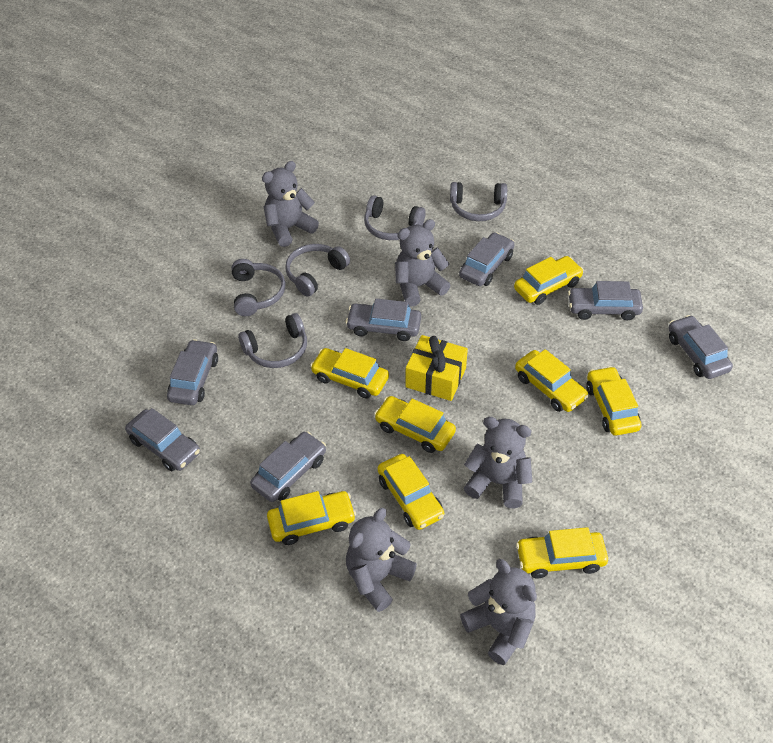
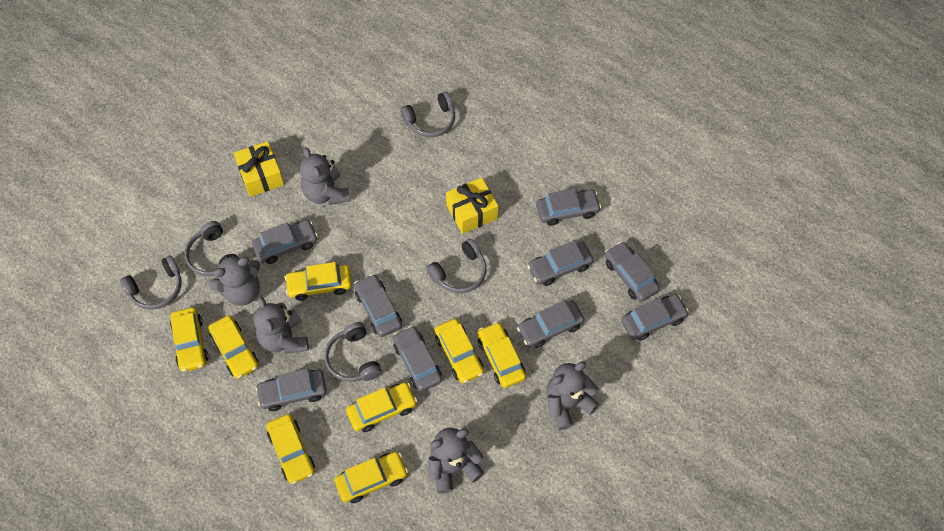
grey car: [125,408,200,471] [167,339,218,405] [250,431,326,502] [346,299,421,341] [459,232,515,286] [568,281,643,321] [668,315,733,379] = 7 -> [252,220,318,264] [256,369,327,411] [354,274,402,337] [393,326,442,392] [517,300,585,348] [527,240,593,286] [536,188,601,226] [604,242,660,302] [621,294,689,341] = 9
yellow gift: [405,335,468,401] = 1 -> [233,141,284,197] [446,177,498,234] = 2

